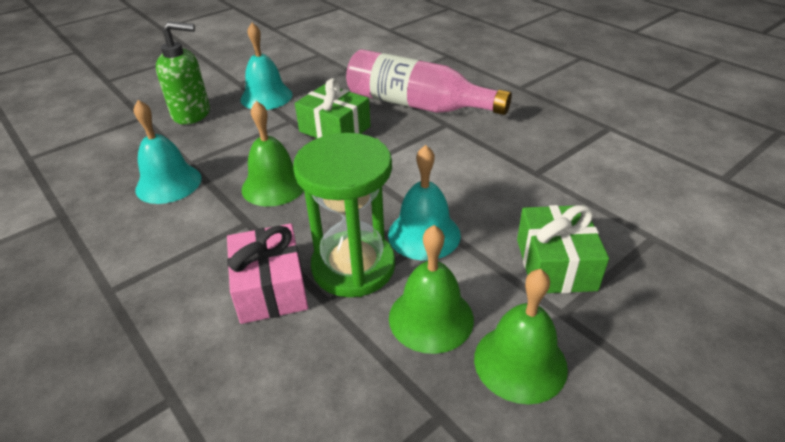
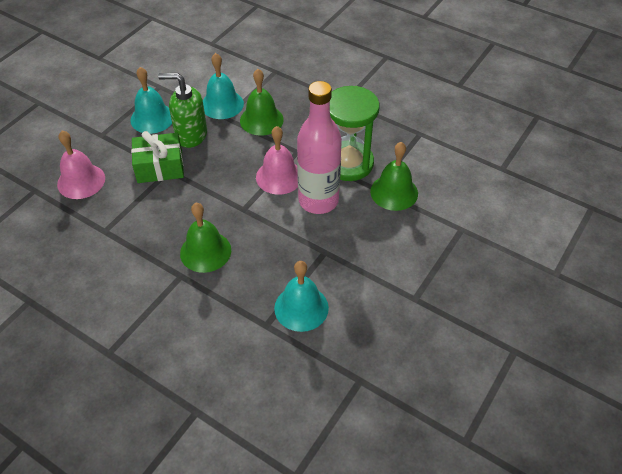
green gift: [295,78,371,138] [517,205,609,293] = 2 -> [131,131,184,183] = 1
pink bell: none = 0 -> [57,131,105,199] [256,126,298,195] = 2
pink gift: [227,224,308,324] = 1 -> none = 0

